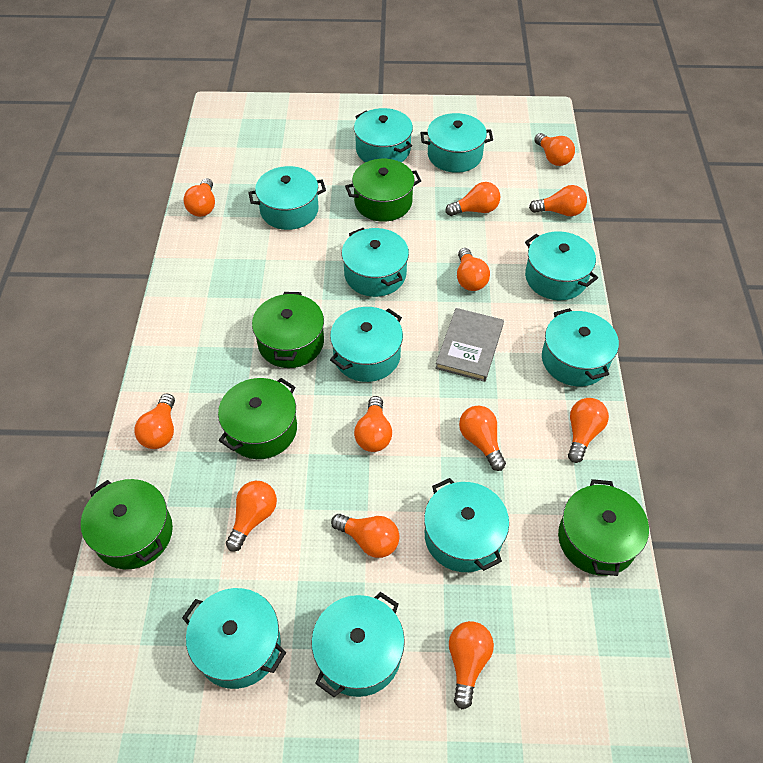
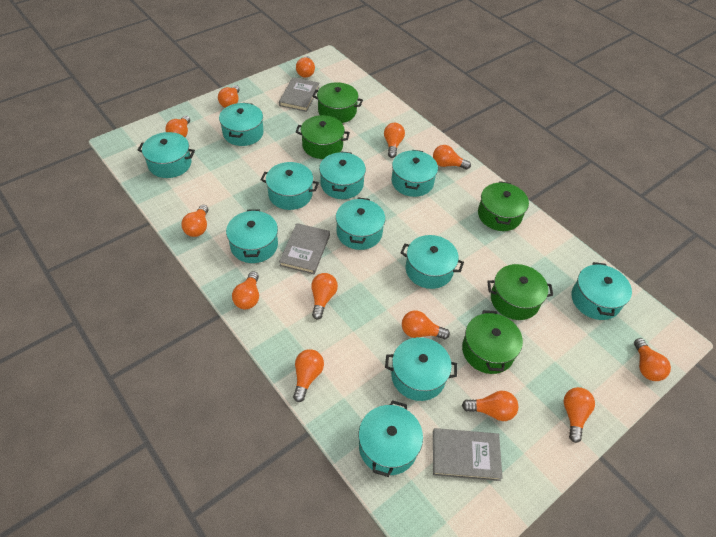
grey book: [435,308,504,382] = 1 -> [279,77,319,112] [279,223,330,274] [433,428,503,481] = 3
orange light bulb: [135,394,175,449] [184,178,215,217] [226,481,277,552] [331,514,400,558] [354,396,392,452] [445,182,500,216] [449,621,494,709] [457,248,490,291] [459,406,506,471] [529,185,587,216] [534,133,575,166] [568,398,609,463] = 12 -> [165,115,190,137] [182,205,209,237] [218,85,240,108] [232,272,259,309] [293,349,324,402] [296,56,315,78] [311,273,338,320] [384,123,405,158] [402,311,450,339] [433,145,471,170] [462,391,518,421] [564,387,595,443] [634,338,671,381] = 13
turquoise pot: [182,588,286,689] [248,166,326,230] [311,592,405,697] [330,307,403,382] [342,228,409,297] [354,108,413,162] [421,113,493,173] [424,478,509,572] [525,231,598,300] [542,308,619,386] = 10 -> [138,132,195,178] [219,103,264,146] [226,209,278,263] [261,162,319,210] [319,152,366,199] [336,198,385,250] [359,400,423,477] [385,337,457,401] [392,150,438,197] [401,235,464,289] [571,262,632,320] = 11

